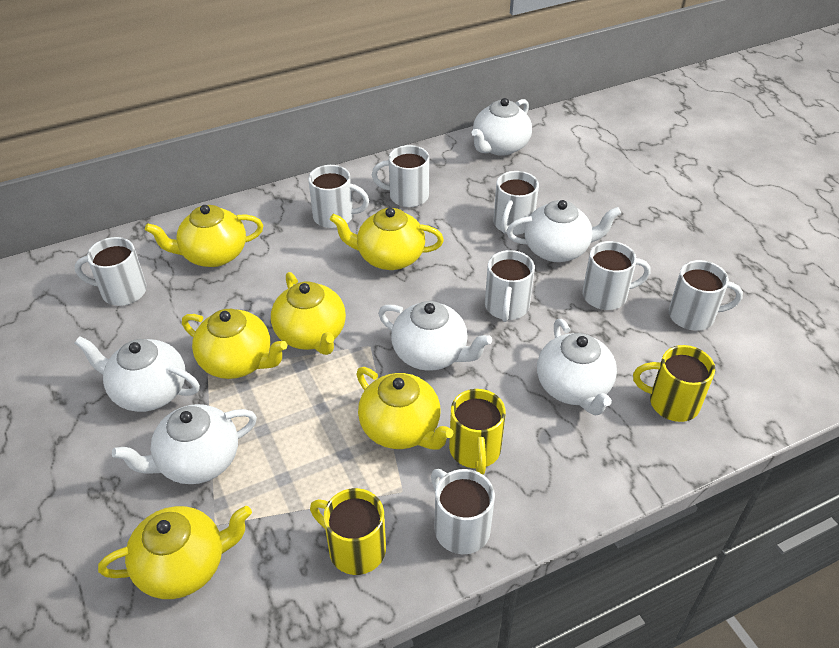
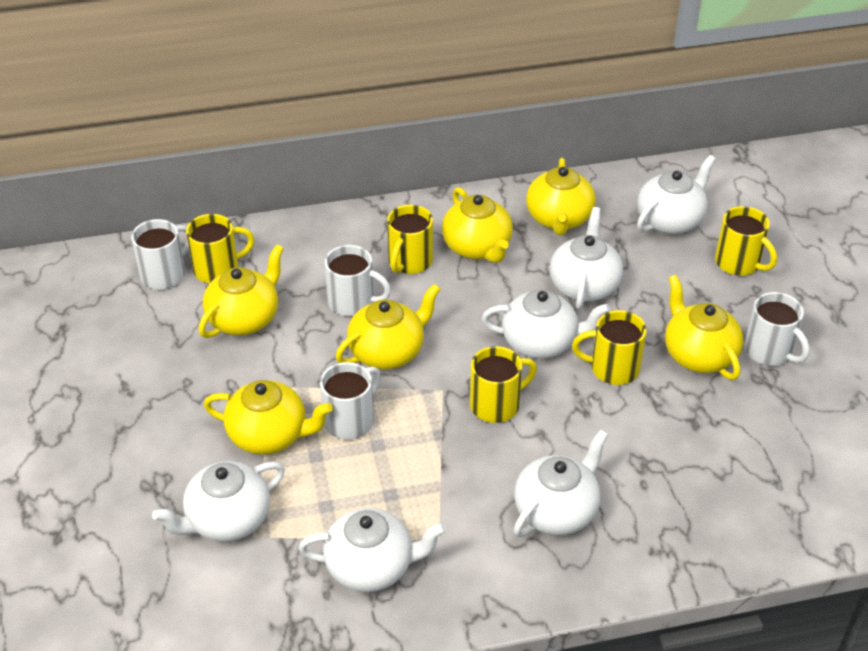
white mug: [75,237,147,306] [308,165,369,228] [372,145,429,207] [431,469,495,554] [485,250,535,322] [493,171,539,235] [582,241,651,310] [669,260,743,331] = 8 -> [131,219,189,289] [320,362,381,440] [325,245,391,316] [744,292,810,366] = 4
yellow mug: [310,488,386,575] [449,389,506,475] [633,345,715,422] = 3 -> [186,214,254,283] [387,205,433,274] [470,346,537,423] [572,310,647,385] [715,206,777,276] = 5

